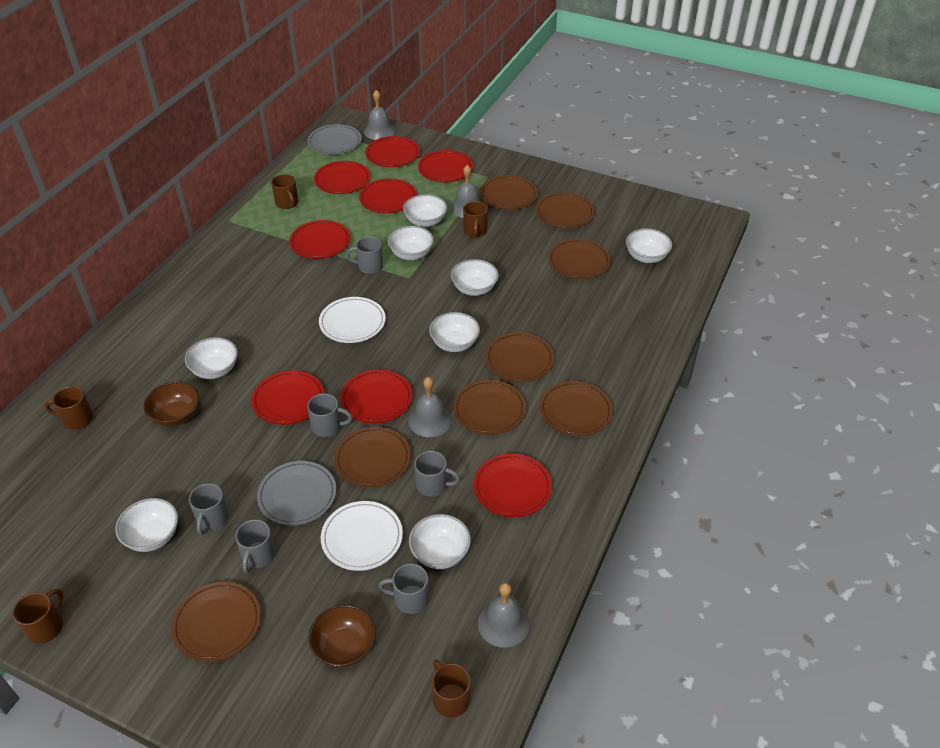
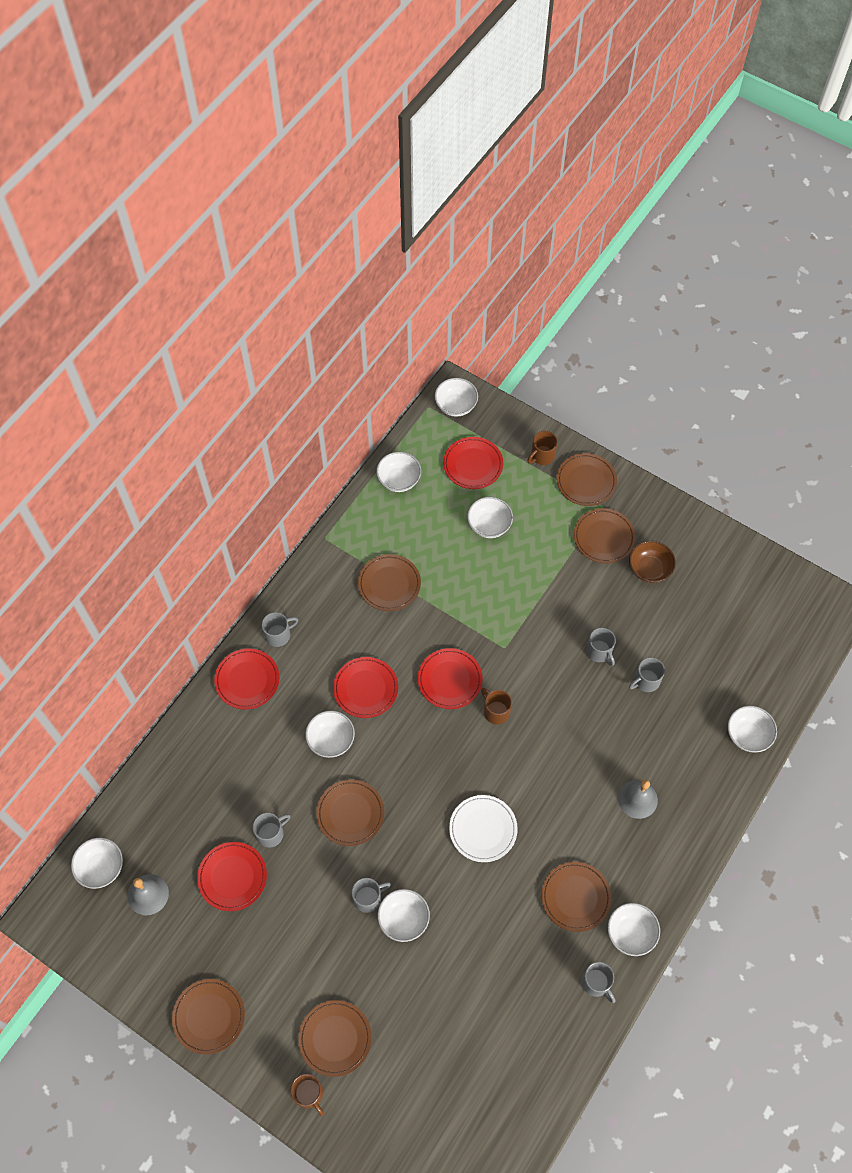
brown bowl: [143,382,199,427] [308,605,376,668] = 2 -> [629,541,676,583] = 1
brown mug: [12,589,63,644] [45,386,93,430] [271,174,299,209] [432,659,471,718] [463,201,488,237] = 5 -> [290,1074,324,1116] [481,688,512,725] [527,431,558,465] = 3
brown plate: [171,582,261,662] [334,427,411,487] [453,380,526,435] [480,175,538,210] [485,332,554,382] [536,192,595,228] [540,381,613,436] [548,239,611,279] = 8 -> [172,979,245,1055] [298,1000,372,1077] [316,779,384,846] [358,554,421,611] [541,862,611,932] [557,453,617,506] [574,508,636,563] = 7
grey bell: [364,90,395,140] [409,377,452,437] [450,165,481,218] [478,582,530,648] = 4 -> [128,874,169,915] [618,780,658,819] = 2
grey plate: [257,461,336,526] [308,124,362,155] = 2 -> none = 0
red plate: [251,370,324,425] [289,220,351,259] [314,161,371,194] [340,369,412,424] [359,178,417,213] [365,136,420,167] [418,150,474,183] [474,453,552,517] = 8 -> [197,842,267,911] [214,648,280,709] [333,657,398,718] [418,648,483,709] [443,437,503,489] = 5
white plate: [319,297,386,343] [321,501,403,571] = 2 -> [449,795,518,862] = 1

